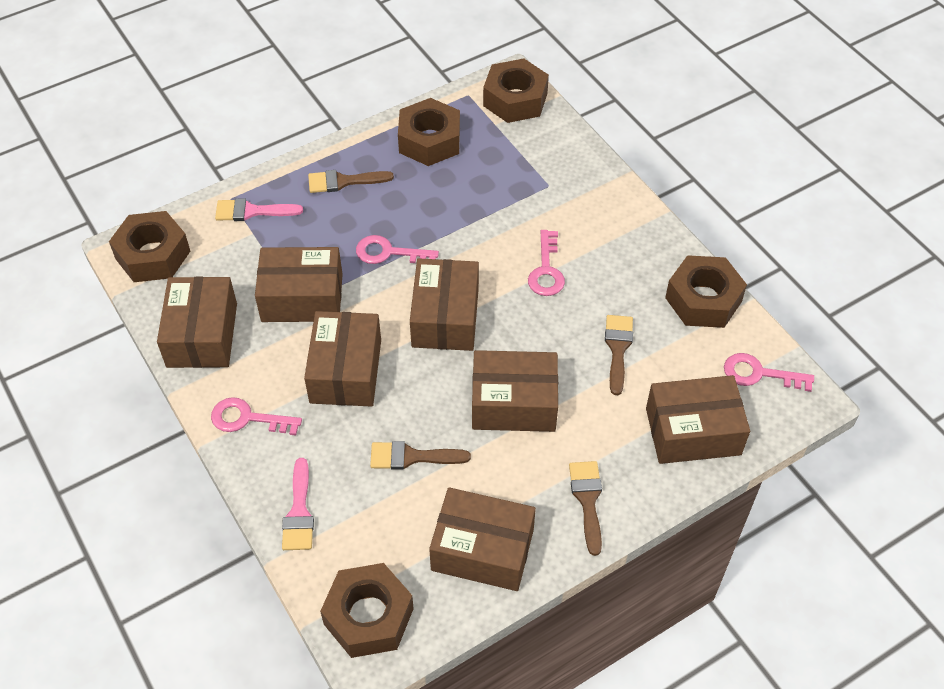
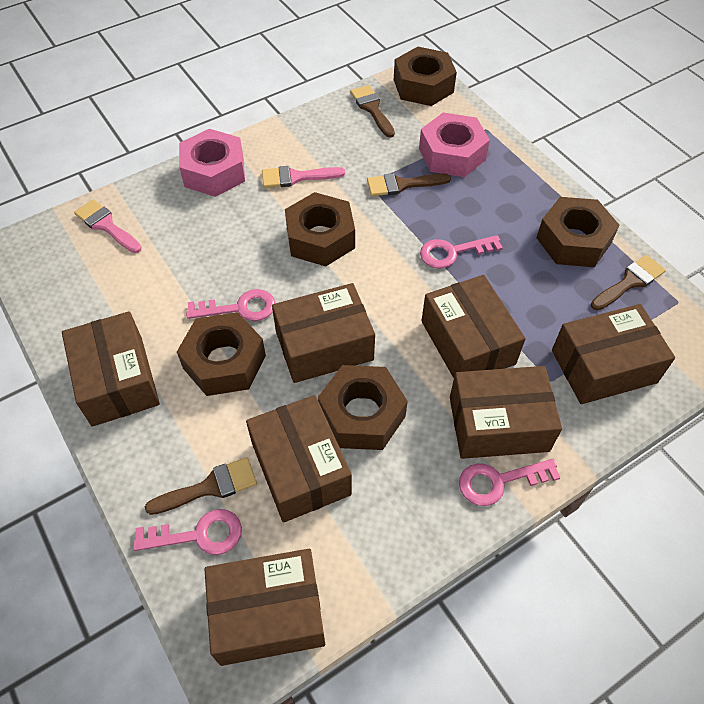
pink nut: none = 0 -> [179,129,245,197] [419,112,490,177] = 2

